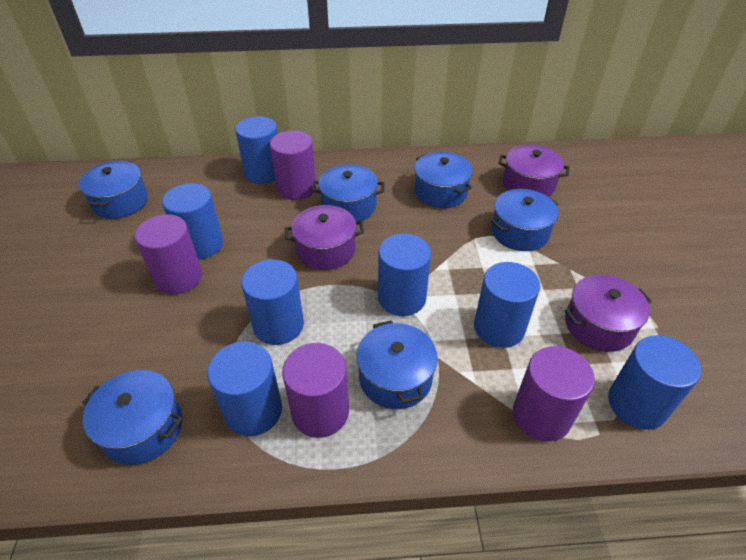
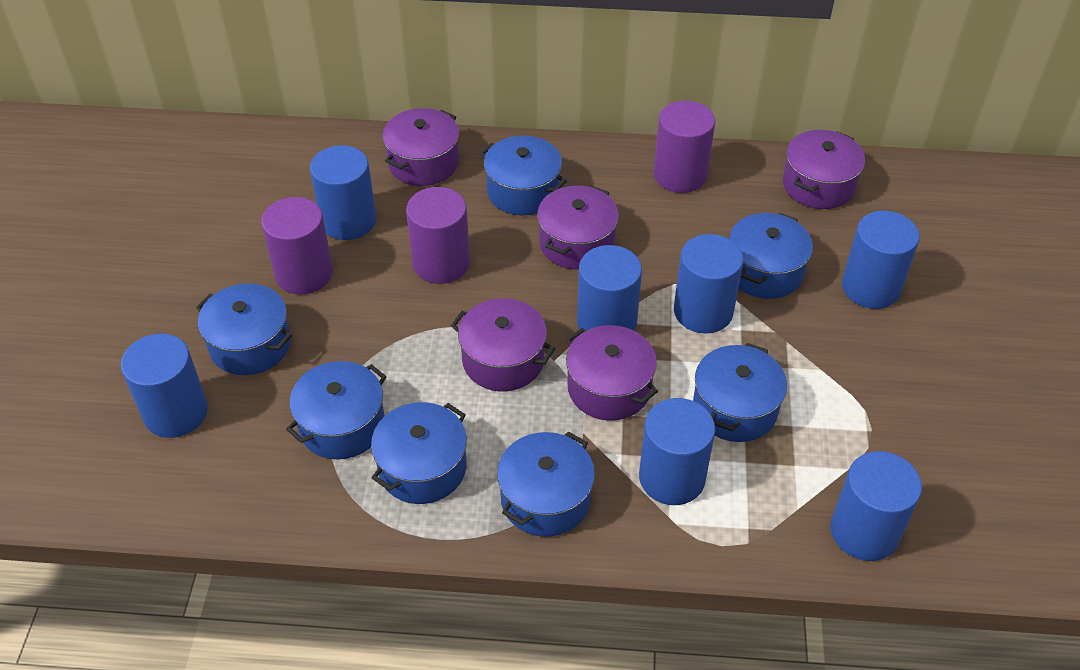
blue pot: [79,161,148,219] [82,370,183,465] [312,164,384,221] [356,320,438,409] [415,152,473,208] [491,189,559,251] = 6 -> [196,283,292,375] [286,361,387,460] [371,402,467,504] [480,136,567,215] [497,431,595,537] [693,343,787,442] [729,213,813,299] = 7
purple cylinder: [134,214,202,295] [270,131,317,200] [282,343,349,438] [513,346,595,442] = 4 -> [261,197,333,294] [406,187,470,284] [654,101,715,193] = 3
purple pot: [285,205,364,270] [498,145,570,196] [565,275,652,352] = 3 -> [383,108,459,186] [451,298,555,391] [537,186,619,269] [566,325,658,421] [783,130,865,209] = 5

